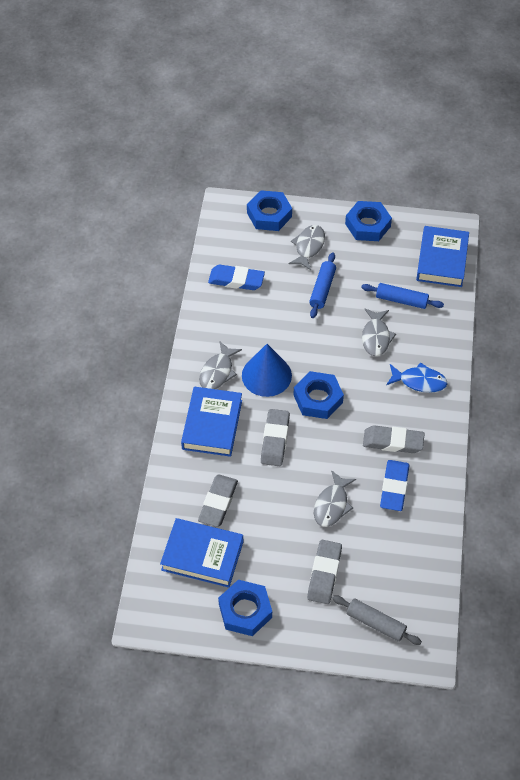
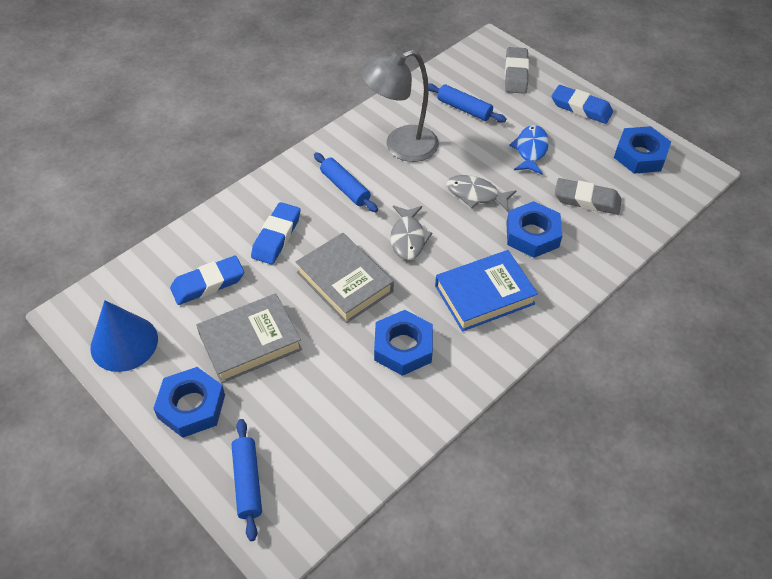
blue book: [160,518,244,588] [181,387,242,457] [416,226,469,287] = 3 -> [435,250,538,332] = 1
blue eraser: [208,264,265,290] [380,460,409,511] = 2 -> [170,255,244,305] [251,202,301,264] [551,85,613,124] = 3
blue rolling pin: [309,252,336,318] [361,283,444,309] = 2 -> [231,419,262,541] [314,152,378,212] [428,83,506,122] = 3
grey book: none = 0 -> [196,293,302,383] [296,233,394,323] = 2
grey eraser: [198,475,238,527] [261,409,290,466] [307,540,342,604] [363,425,425,453] = 4 -> [505,47,529,94] [555,178,622,215] = 2
grey fish: [199,341,242,389] [289,225,325,270] [314,470,356,527] [362,309,396,356] = 4 -> [390,206,432,260] [447,175,516,211] = 2
grey lamp: none = 0 -> [361,50,439,162] = 1
grey rolling pin: [332,595,422,645] = 1 -> none = 0

